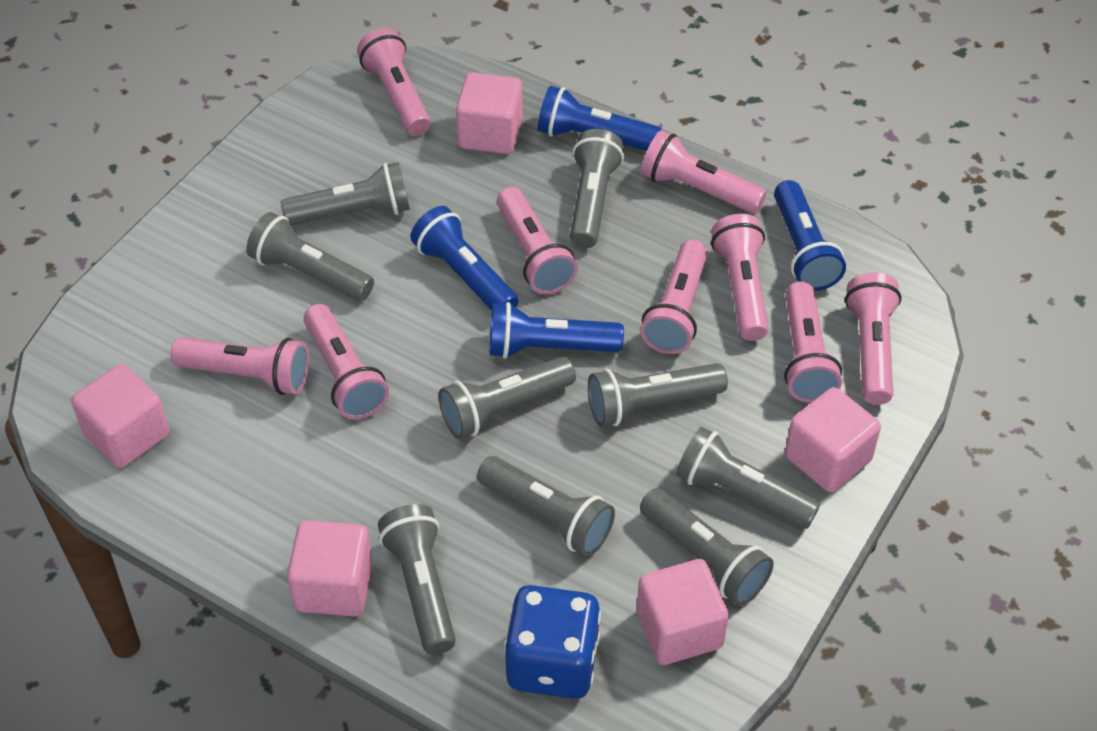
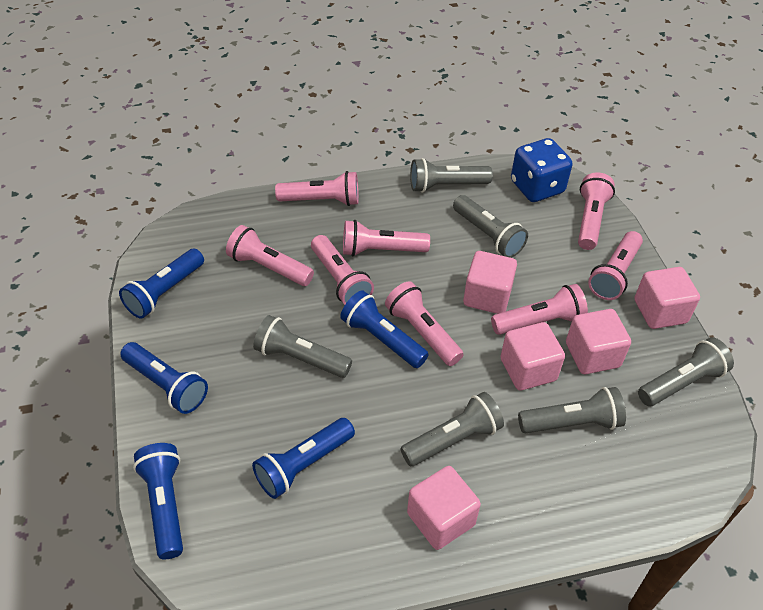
blue flashlight: [410,206,518,311] [490,302,624,359] [537,86,662,151] [774,180,846,291] = 4 -> [119,249,204,319] [120,342,208,414] [133,443,183,559] [252,418,355,499] [340,290,429,368] = 5
grey flashlight: [246,212,374,301] [281,162,410,226] [378,504,456,655] [439,356,576,439] [477,456,615,556] [570,129,624,248] [588,363,728,426] [640,488,774,606] [676,426,820,529] = 9 -> [253,315,352,378] [400,392,504,466] [410,158,493,193] [453,195,528,258] [518,387,626,433] [638,337,734,406] = 6
pink flashlight: [170,337,309,395] [303,304,389,419] [357,28,431,135] [497,187,578,294] [640,240,708,354] [641,130,767,214] [711,214,769,341] [784,281,842,403] [845,272,901,405] = 9 -> [226,225,314,286] [275,171,359,206] [311,235,374,305] [343,220,430,256] [385,281,464,366] [491,284,588,335] [578,173,615,250] [588,231,643,300] = 8

